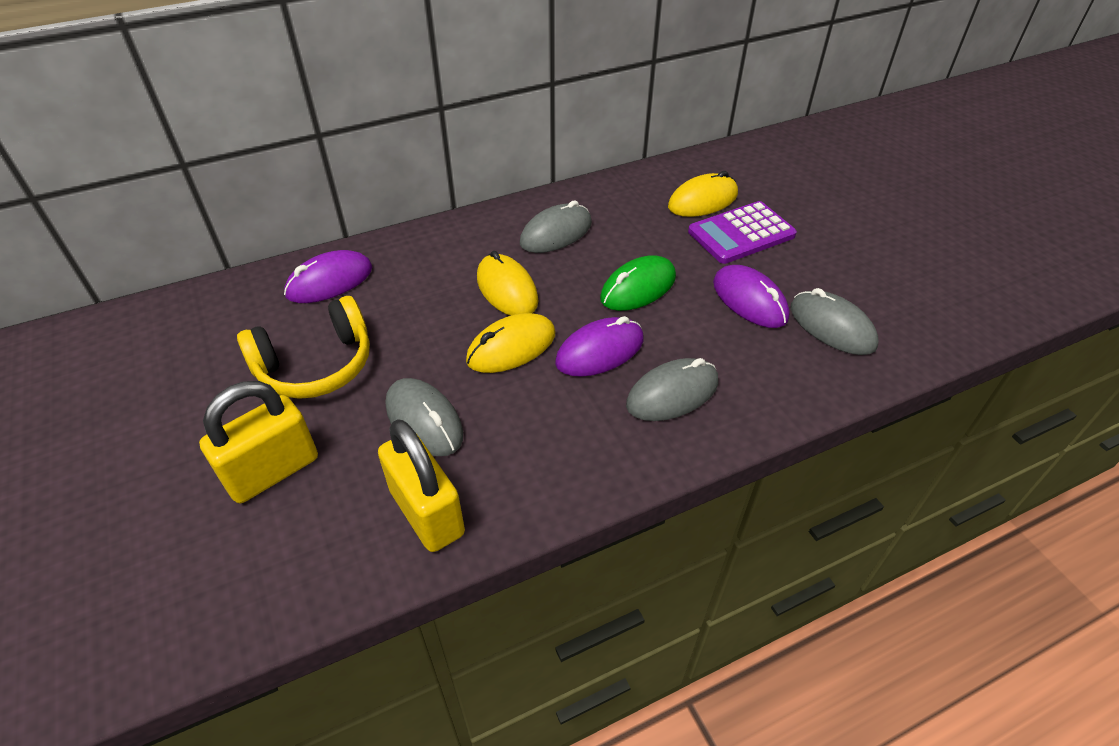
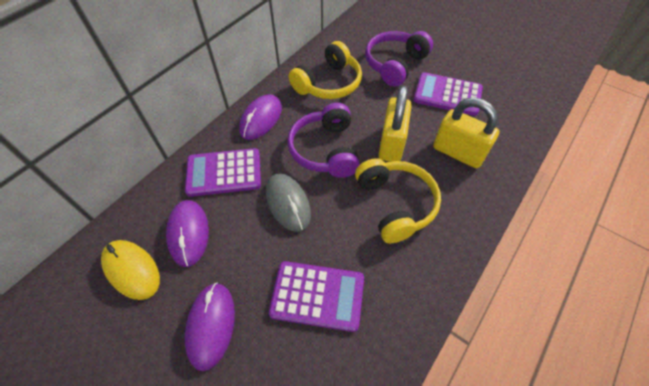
green mouse: [600,255,676,311] = 1 -> none = 0
grey mouse: [386,378,463,456] [520,200,592,253] [626,358,718,421] [791,288,879,355] = 4 -> [266,174,311,232] = 1
purple calculator: [688,201,797,264] = 1 -> [185,148,261,197] [269,261,364,332] [413,72,483,116] = 3
purple headphones: none = 0 -> [288,103,359,178] [365,31,433,87] = 2
yellow headphones: [237,296,370,399] = 1 -> [289,41,362,99] [355,158,441,243] = 2
yellow mouse: [466,313,555,373] [477,251,538,316] [668,171,738,217] = 3 -> [101,240,160,300] = 1

